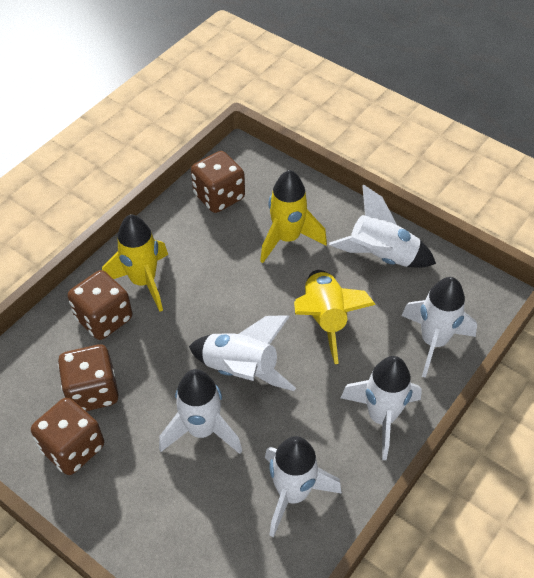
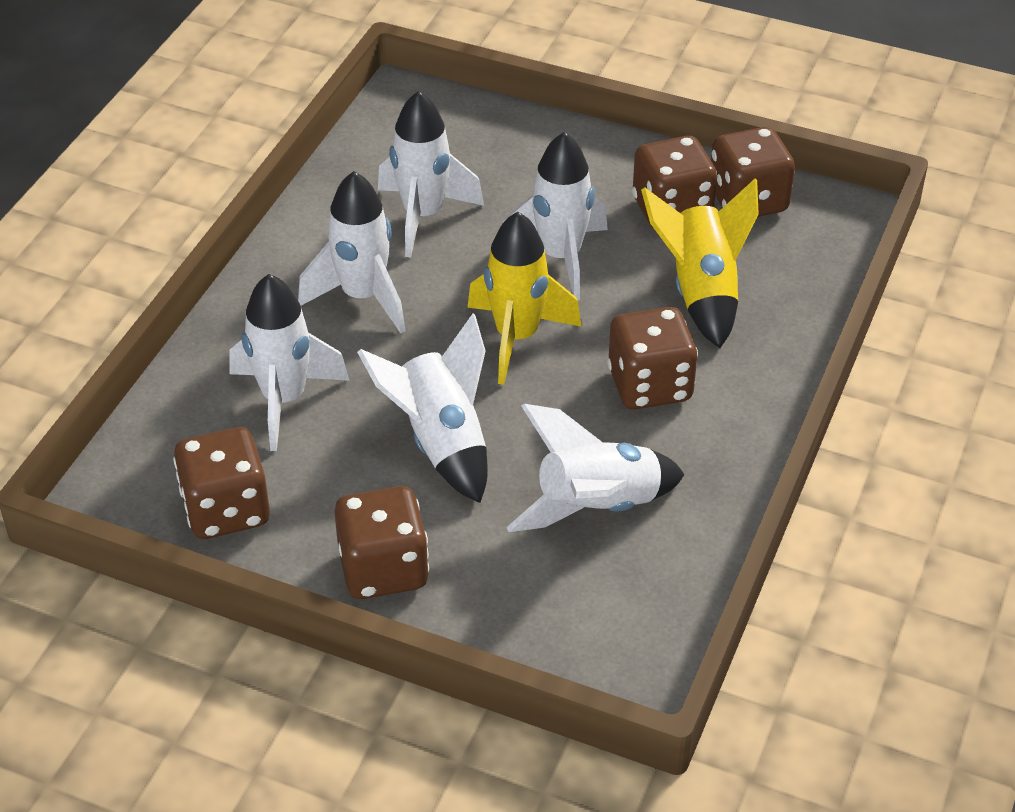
brown dice: [31,397,104,475] [58,344,118,411] [68,270,132,340] [191,151,245,213] = 4 -> [173,427,270,539] [334,486,429,599] [607,307,698,409] [632,136,717,227] [711,127,795,217] = 5
yellow rocket: [102,214,168,312] [260,170,327,263] [294,270,376,364] = 3 -> [467,212,582,385] [641,179,759,348] = 2

